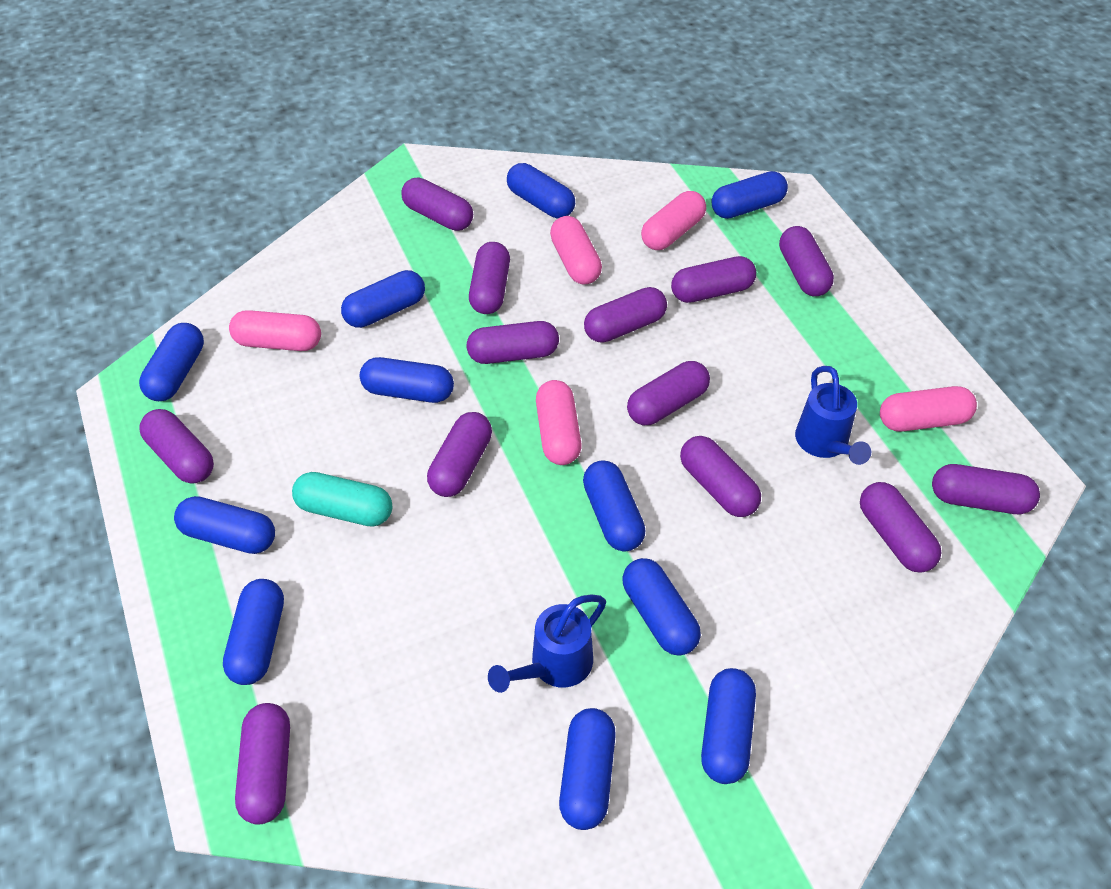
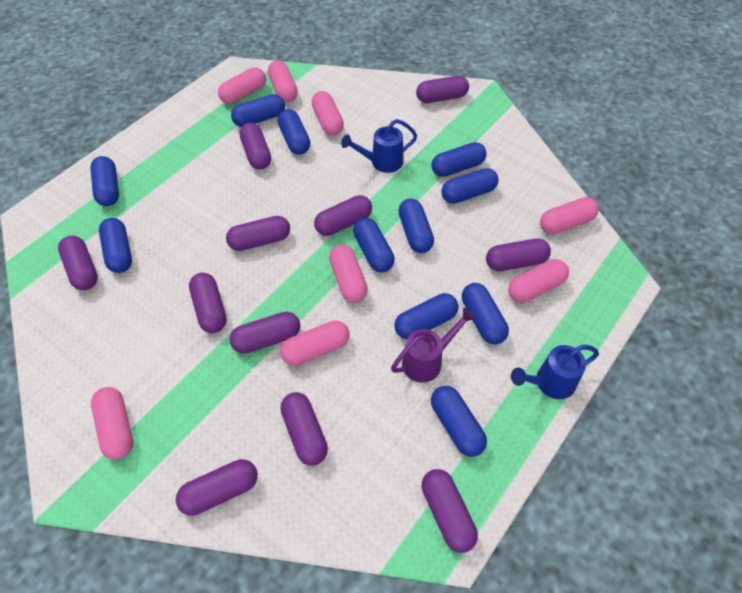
pink capsule: [229,310,321,351] [536,380,582,465] [550,216,602,285] [641,191,706,250] [880,386,977,432] = 5 -> [91,387,133,460] [218,67,266,104] [268,60,298,102] [280,320,350,366] [311,91,344,136] [329,244,368,303] [508,259,569,303] [540,197,599,234] = 8
purple capsule: [139,409,214,483] [235,703,290,825] [401,177,473,231] [427,412,492,497] [467,321,559,364] [469,242,510,314] [584,287,667,342] [627,361,710,425] [671,256,756,303] [680,436,761,517] [779,226,834,296] [860,482,942,573] [932,464,1040,514] = 13 -> [58,236,98,290] [176,459,258,516] [189,273,227,333] [226,216,290,251] [230,312,300,354] [239,122,271,169] [280,392,328,466] [314,195,372,236] [416,76,469,103] [422,469,478,553] [486,238,551,271] = 11
purple watering can: none = 0 -> [391,308,476,383] = 1
turquoise capsule: [292,472,393,527] = 1 -> none = 0

